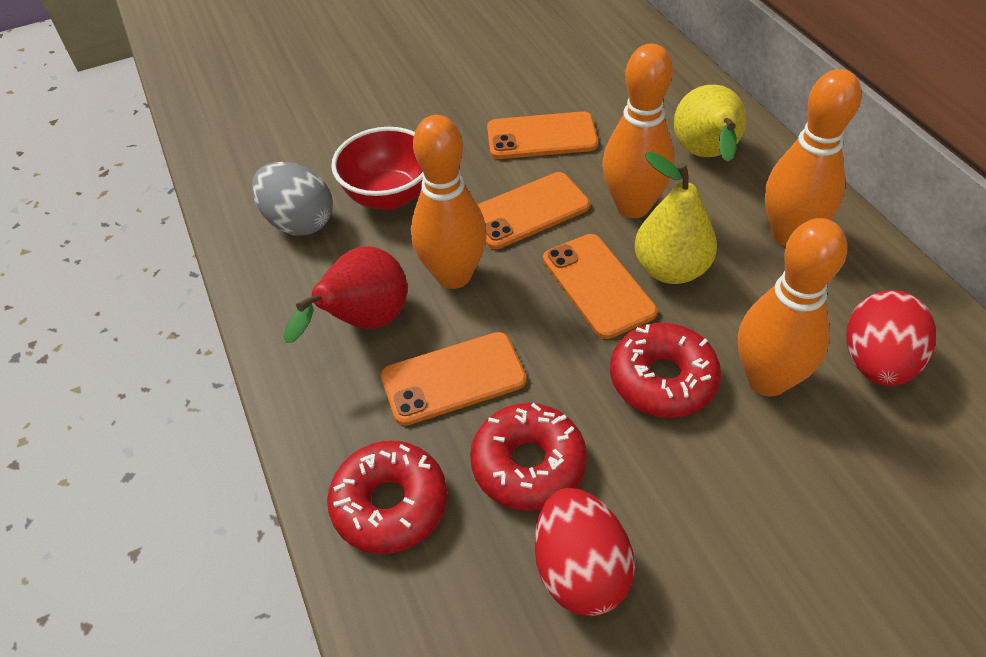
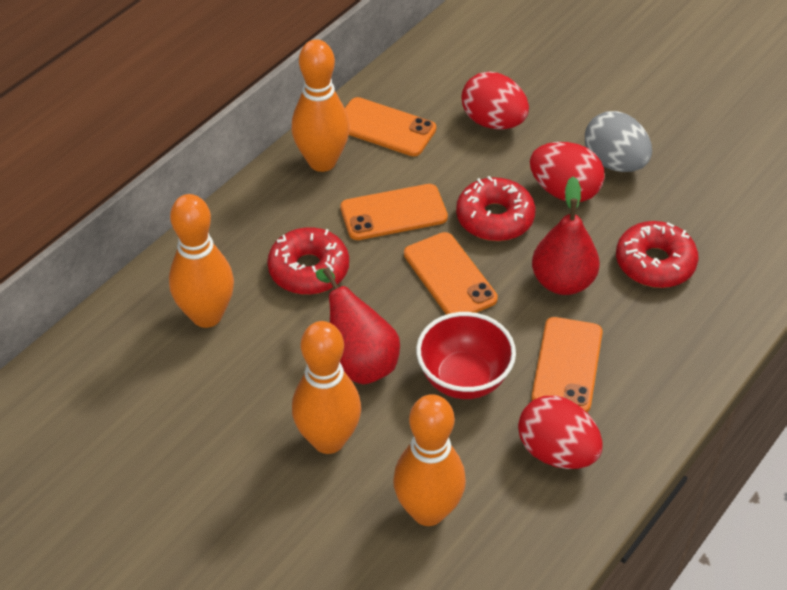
red egg: [535,488,635,616] [846,290,936,386] = 2 -> [461,71,529,129] [518,396,603,469] [530,142,605,202] = 3
red pear: [283,246,407,343] = 1 -> [316,268,400,384] [532,176,600,295] = 2
yellow pear: [635,152,717,284] [674,85,747,162] = 2 -> none = 0

